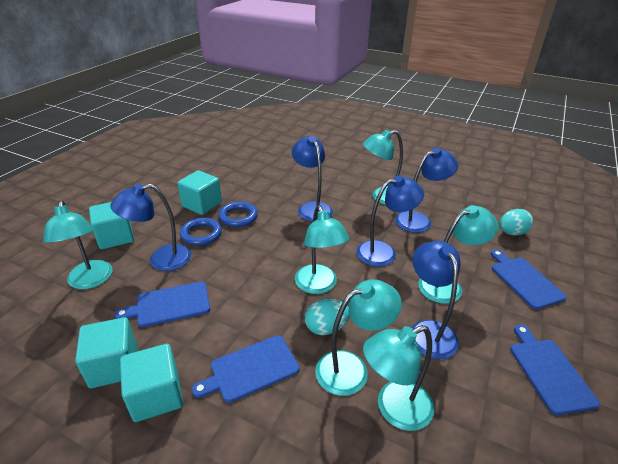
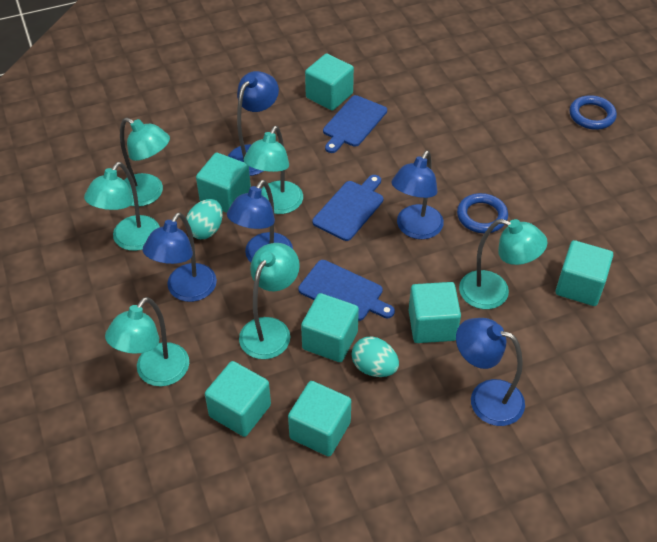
blue cutting board: [114,282,210,327] [192,335,299,403] [491,249,566,309] [510,324,600,415] = 4 -> [298,260,395,321] [312,175,383,241] [323,95,387,153] = 3
turquoise cube: [75,317,137,388] [89,202,134,249] [120,344,183,422] [177,170,222,215] = 4 -> [196,153,251,213] [205,361,271,437] [288,381,351,457] [301,293,359,362] [305,54,354,110] [409,282,461,343] [556,240,613,306] = 7

